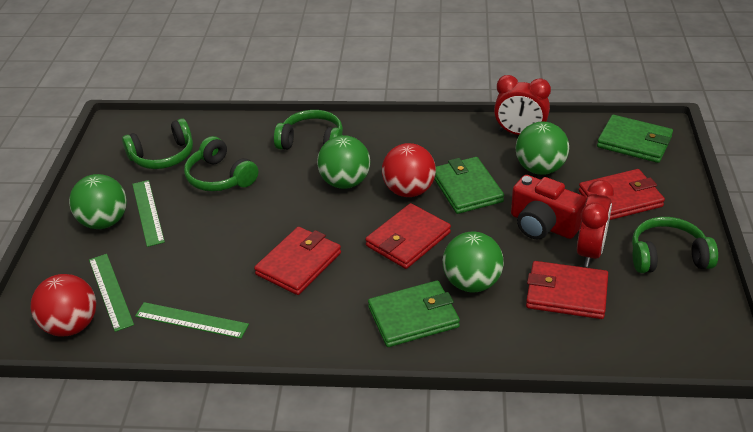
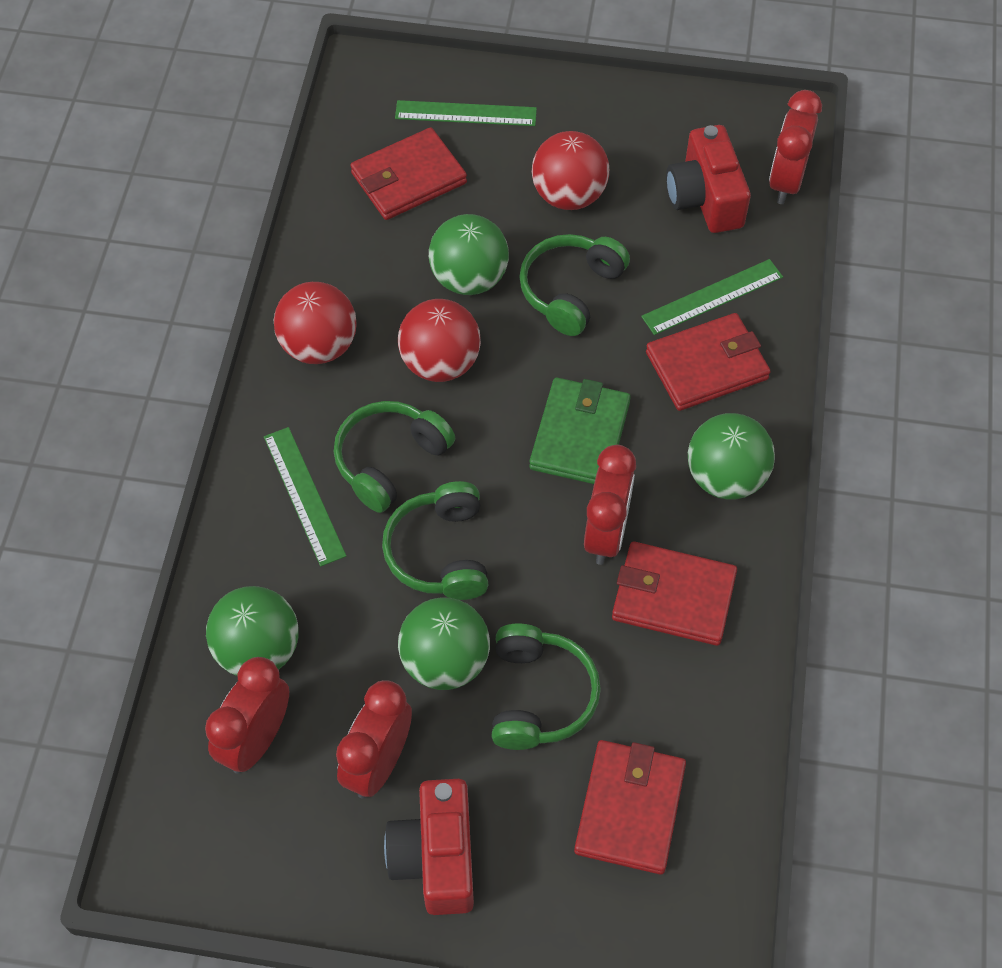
green wallet: [368,280,460,347] [434,157,504,214] [597,115,673,163] = 3 -> [529,378,631,484] = 1
red ball: [31,274,96,337] [382,143,436,197] = 2 -> [274,282,357,364] [398,299,481,382] [532,131,609,210] = 3
red camera: [511,175,586,239] = 1 -> [384,779,474,915] [666,125,751,233] = 2
red clock: [494,75,551,135] [577,180,614,267] = 2 -> [205,657,289,774] [336,680,412,798] [584,445,636,565] [769,90,822,204] = 4

